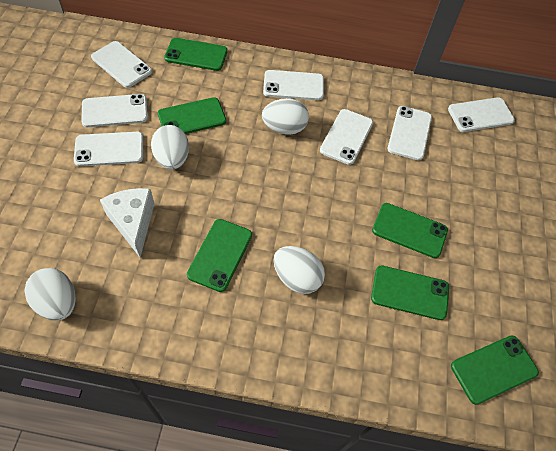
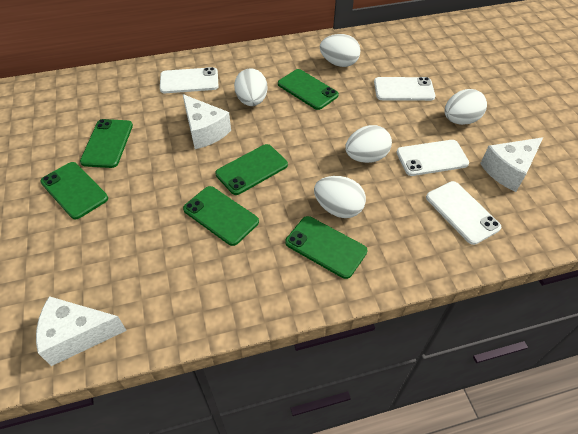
white cheese: [100,188,155,257] = 1 -> [36,296,127,366] [183,94,231,149] [480,137,543,192] = 3
white egg: [24,268,76,321] [151,125,189,170] [262,98,309,135] [273,246,325,294] = 4 -> [234,68,268,106] [314,176,366,218] [320,34,361,67] [345,125,392,163] [445,89,487,125] = 5
white phone: [74,132,143,167] [81,94,148,127] [91,41,152,88] [263,70,324,100] [320,109,373,165] [388,106,432,160] [448,97,515,132] = 7 -> [160,67,219,93] [374,77,435,101] [396,140,469,176] [426,181,501,245] = 4

